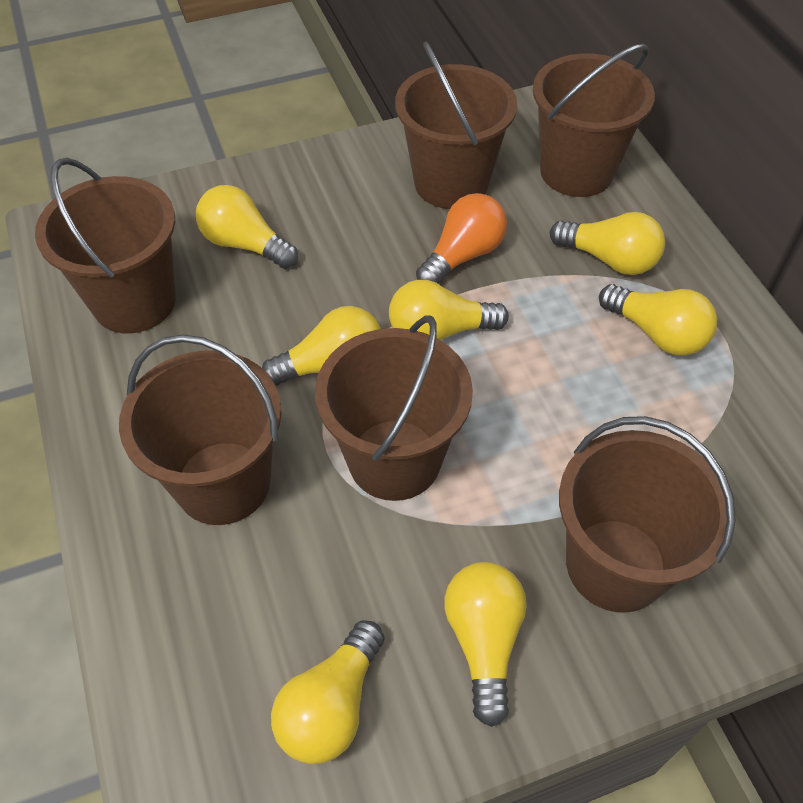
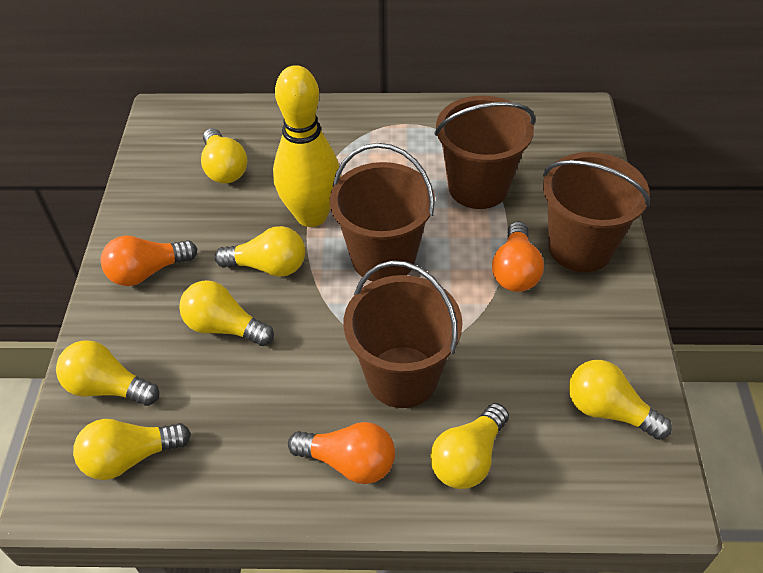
brown bucket: [35,158,176,334] [119,334,281,525] [315,315,473,501] [395,41,517,209] [533,43,655,197] [559,416,736,613] = 6 -> [330,143,435,281] [344,260,462,408] [434,96,535,209] [543,152,650,272] = 4
orange light bulb: [416,193,507,283] = 1 -> [101,236,197,286] [288,422,395,484] [492,221,544,292] = 3
yellow bowling pin: none = 0 -> [273,65,341,227] = 1

